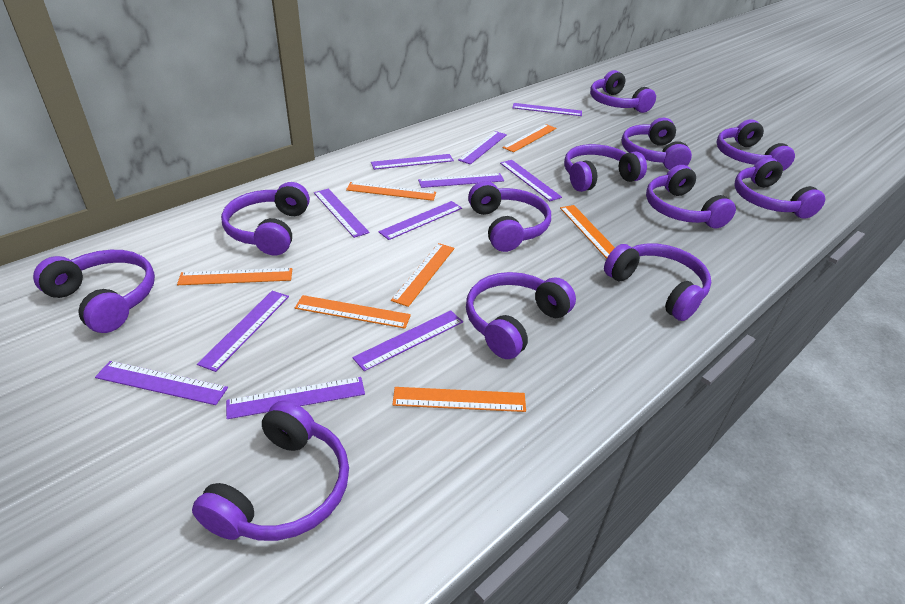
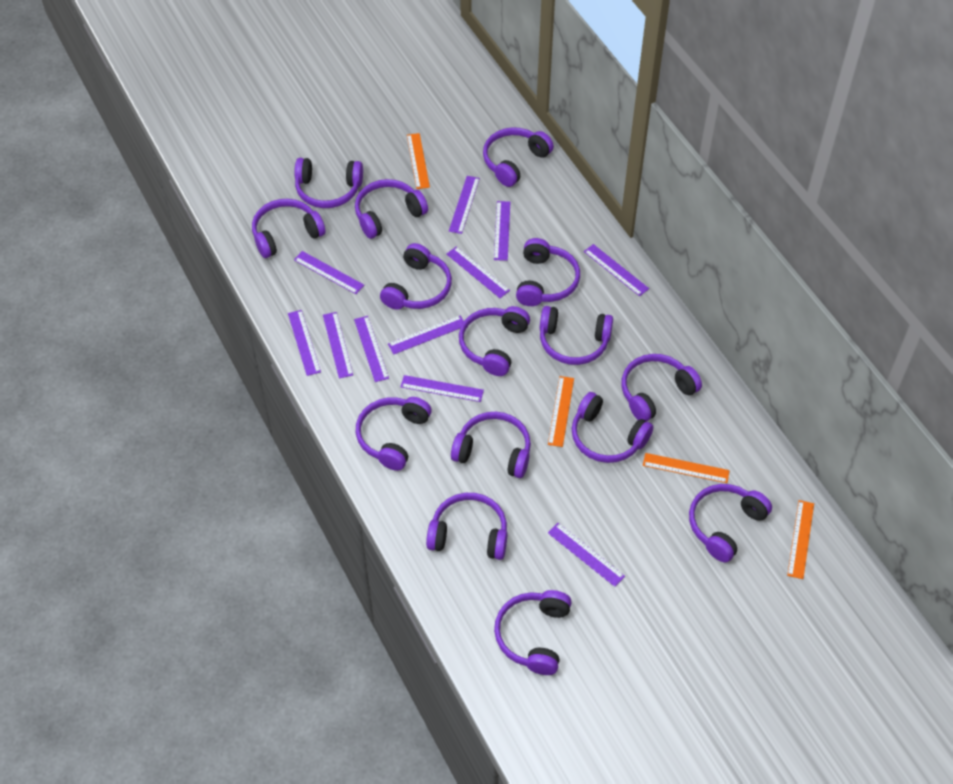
orange ruler: [177,268,292,285] [295,295,411,329] [346,182,436,201] [391,243,455,307] [392,387,526,412] [502,124,556,152] [560,205,615,259] = 7 -> [407,133,430,189] [548,376,574,447] [643,453,730,483] [787,500,814,579] = 4
purple headphones: [33,250,155,333] [192,400,349,541] [221,182,310,256] [466,272,576,359] [468,181,551,252] [564,144,647,192] [590,70,656,113] [604,243,711,321] [622,118,692,170] [646,165,736,228] [716,119,795,171] [734,157,825,219] = 12 -> [252,199,326,258] [294,158,363,208] [355,179,428,239] [356,397,432,471] [380,243,452,310] [426,493,507,560] [451,412,531,478] [459,306,530,376] [483,127,554,187] [494,590,572,675] [516,238,580,306] [540,306,613,365] [571,392,653,463] [621,354,702,422] [689,484,772,562] = 15

